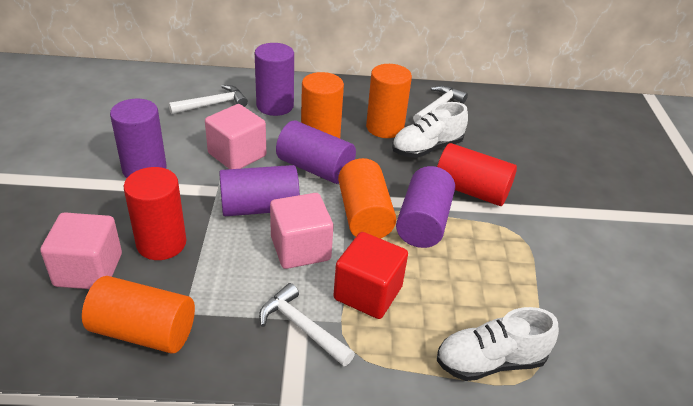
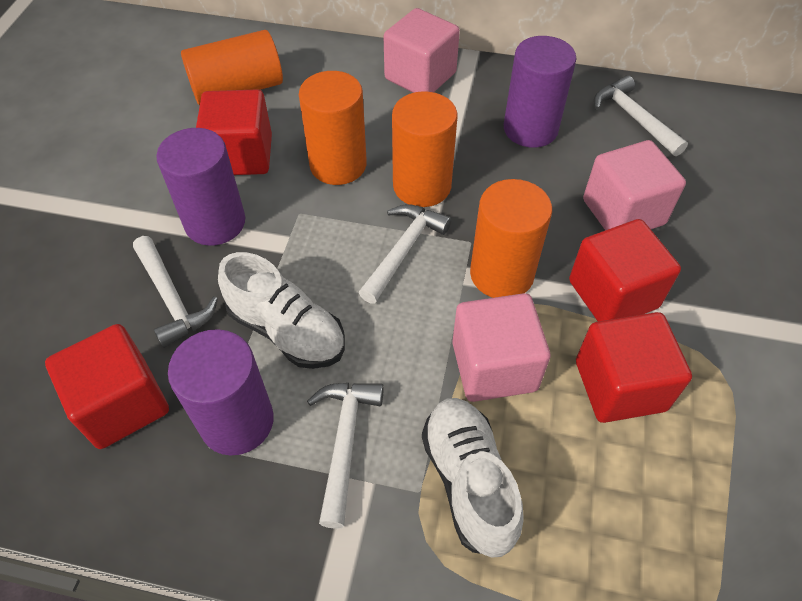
purple cylinder: [110,99,167,178] [219,165,300,216] [255,43,294,116] [276,120,356,184] [396,166,455,248] = 5 -> [156,128,245,246] [168,329,274,455] [504,36,576,148] = 3
red cube: [333,232,408,319] = 1 -> [45,324,169,449] [196,89,272,175] [569,219,681,322] [576,312,692,423] = 4
red cylinder: [124,167,186,260] [437,143,517,206] = 2 -> none = 0
white hammer: [169,85,248,114] [259,283,355,366] [413,86,468,123] = 3 -> [133,236,218,348] [307,383,384,529] [359,204,451,304] [594,75,688,156] = 4

